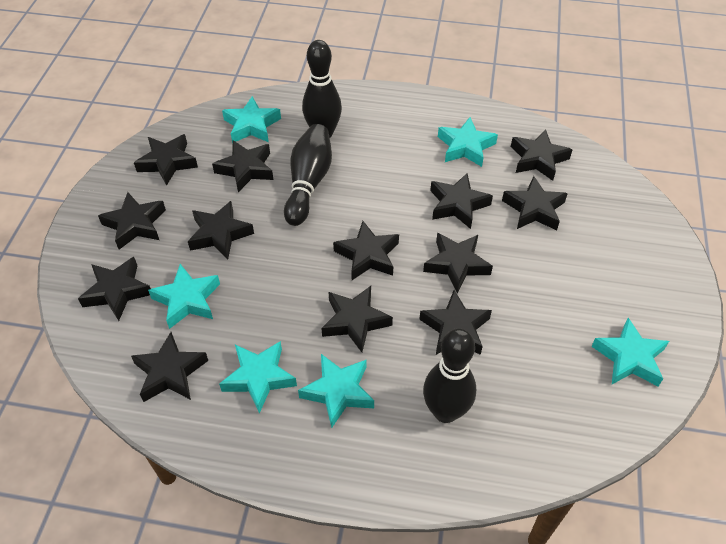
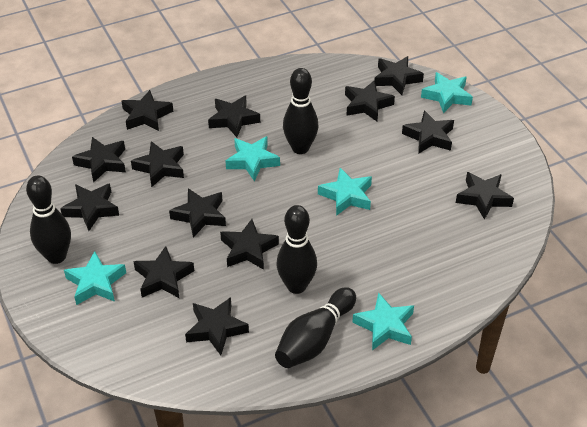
black bowling pin: [284,124,332,226] [302,40,342,138] [423,328,476,423] = 3 -> [26,175,71,264] [275,287,356,368] [276,205,317,294] [283,68,318,154] = 4
turquoise star: [148,264,220,329] [219,341,297,414] [222,96,281,143] [298,354,374,428] [438,117,498,167] [591,318,669,387] = 6 -> [64,251,126,305] [226,136,280,181] [318,168,372,216] [352,292,414,350] [421,72,473,113] = 5

